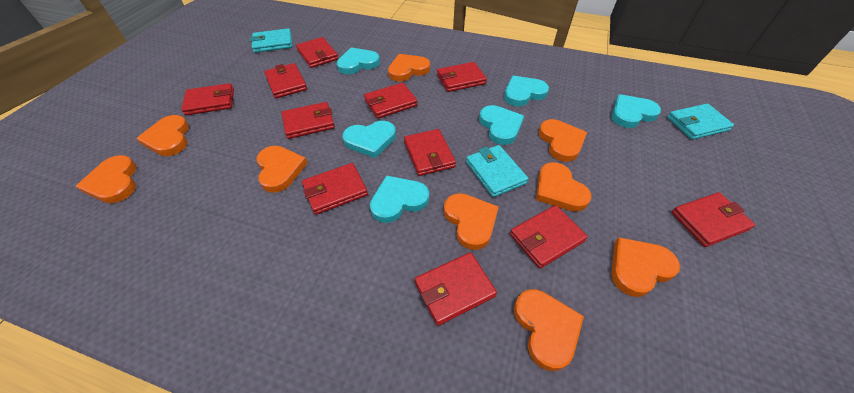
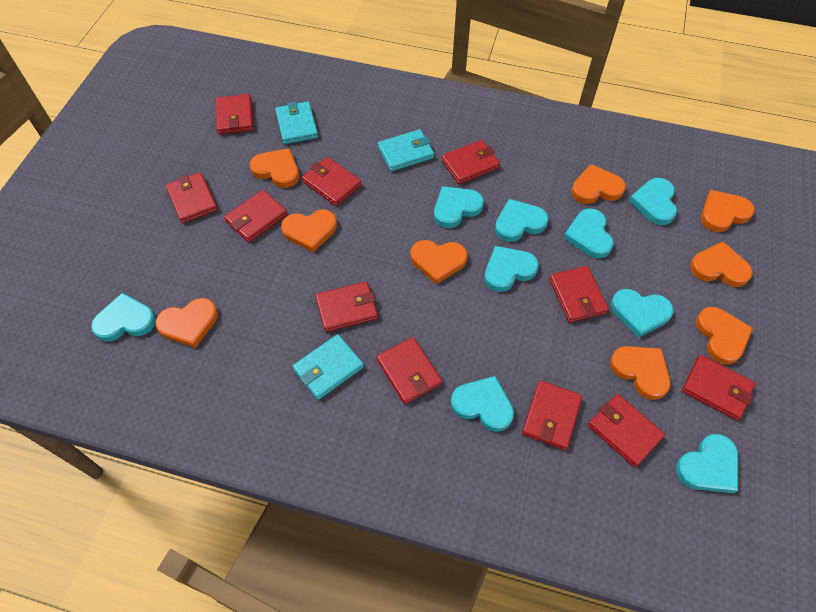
turquoise heart: [337,48,380,74] [342,121,396,158] [370,175,429,223] [479,105,524,145] [504,76,549,106] [611,94,661,128] = 6 -> [91,293,156,342] [434,186,484,228] [451,376,514,432] [484,246,539,292] [495,199,549,242] [563,208,614,258] [611,289,674,338] [629,178,677,225] [676,434,738,493] = 9

